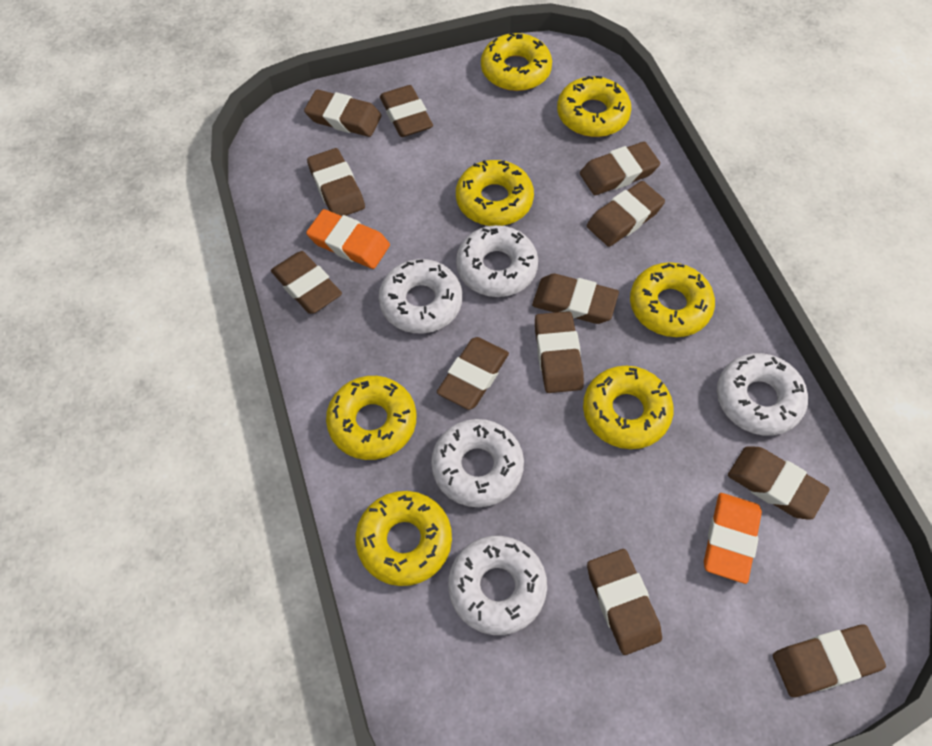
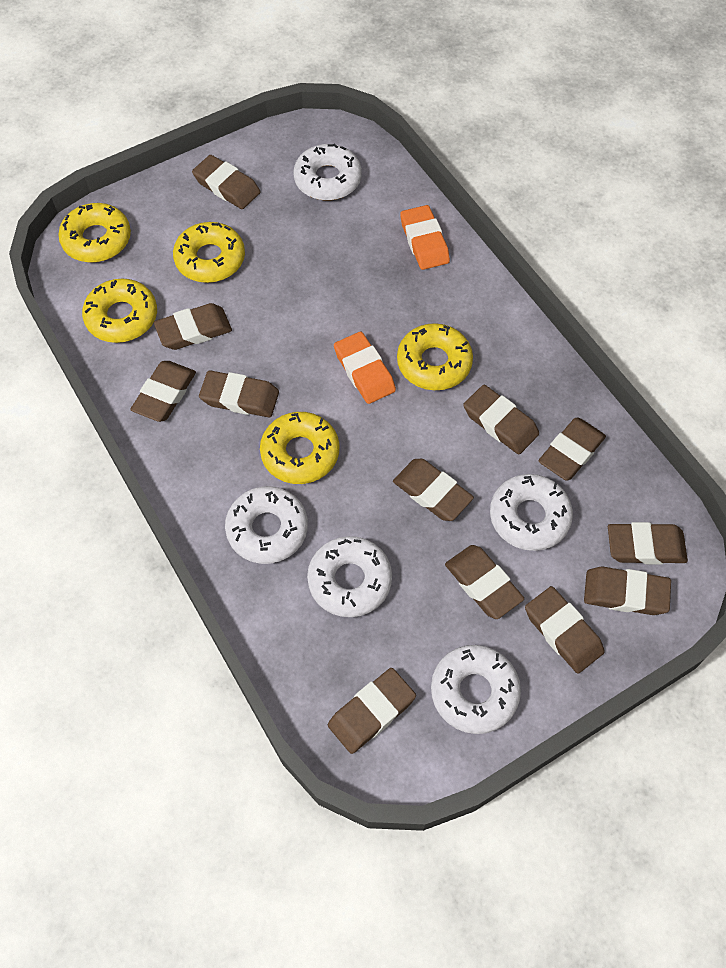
yellow donut: [326,376,416,460] [355,491,452,586] [456,160,534,226] [481,32,552,91] [557,76,631,137] [583,366,674,449] [630,262,715,337] = 7 -> [58,203,131,262] [82,278,157,343] [173,222,245,283] [260,412,339,484] [397,323,473,390] = 5

